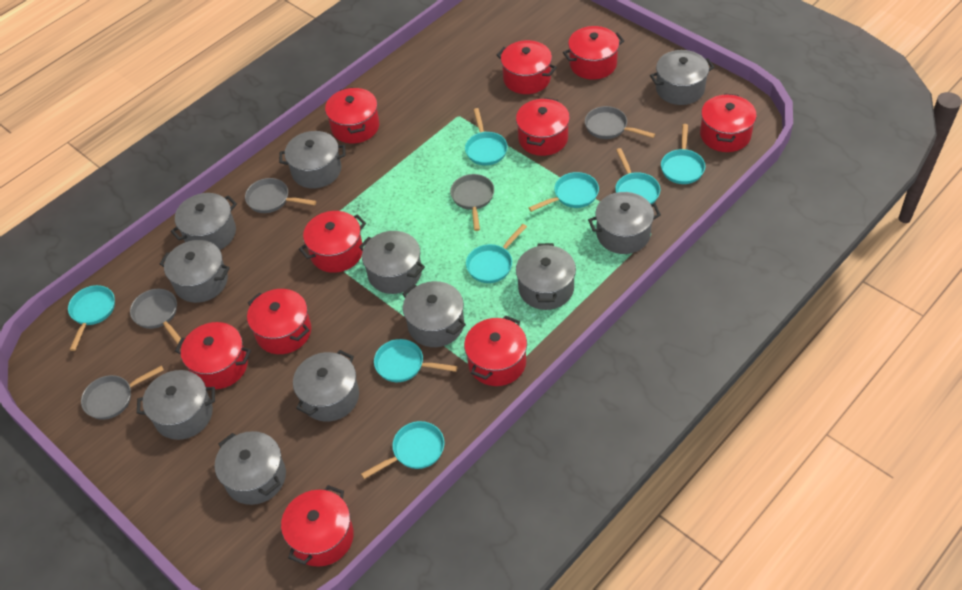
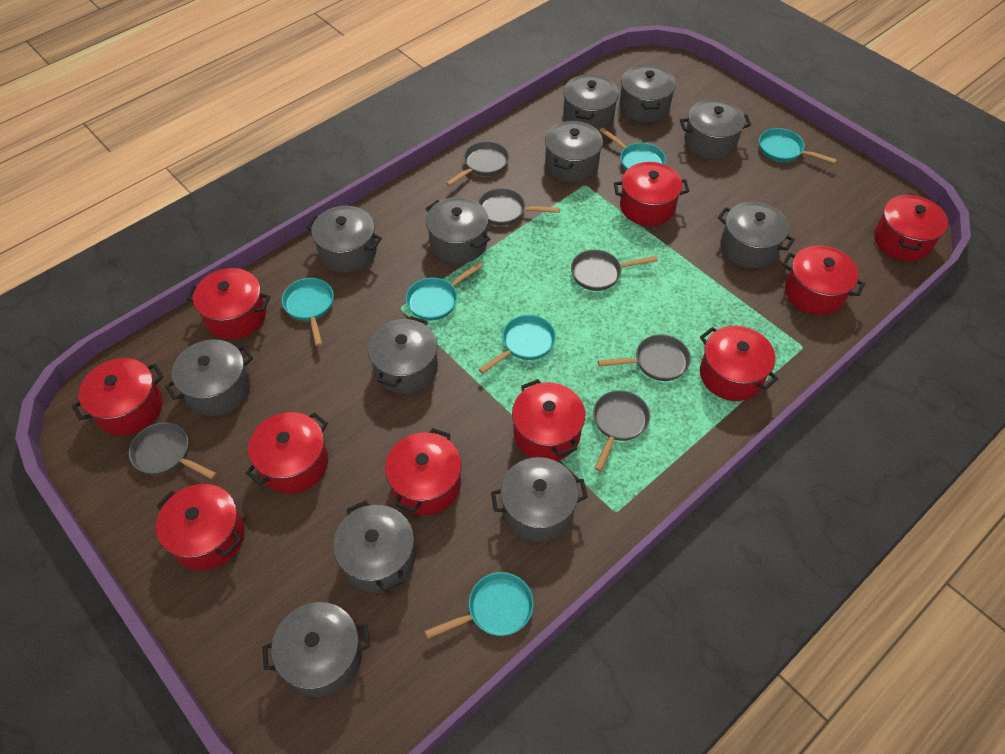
grey pan: [81,365,164,420] [130,289,181,344] [245,178,316,213] [450,174,494,231] [585,106,655,139] = 5 -> [129,422,217,480] [446,141,509,186] [478,188,560,226] [571,250,658,291] [593,390,650,471] [598,334,691,381] = 6
grey pot: [137,370,215,440] [160,240,230,303] [171,193,237,250] [215,431,286,505] [279,131,345,189] [293,350,359,422] [359,231,425,294] [403,281,466,347] [516,243,576,310] [588,192,661,254] [650,50,714,105] = 11 -> [165,339,253,416] [263,602,370,697] [306,206,382,273] [333,500,415,593] [368,316,438,394] [426,197,490,264] [491,457,588,542] [545,121,603,182] [563,74,619,132] [620,65,676,123] [680,99,751,160] [718,202,795,269] = 12
turquoise pan: [68,285,115,351] [361,421,444,479] [374,339,458,382] [465,108,508,165] [466,224,527,283] [529,172,599,212] [615,148,660,204] [661,124,705,184] = 8 -> [282,278,334,346] [406,262,483,321] [425,572,534,639] [478,315,556,374] [599,128,666,170] [759,128,837,164] = 6

